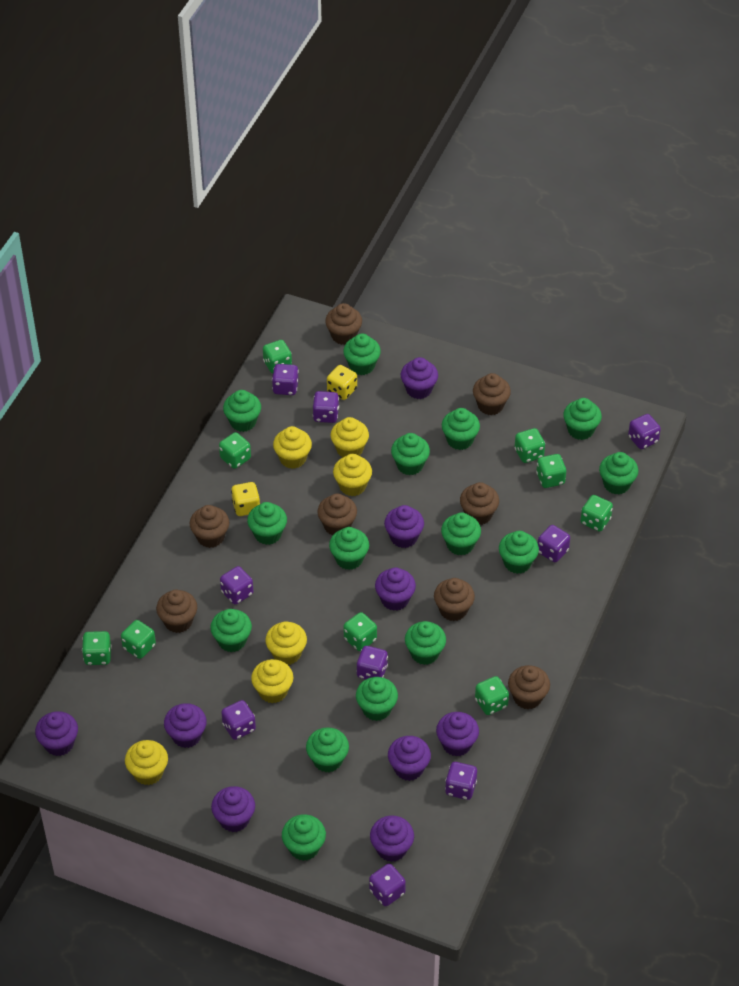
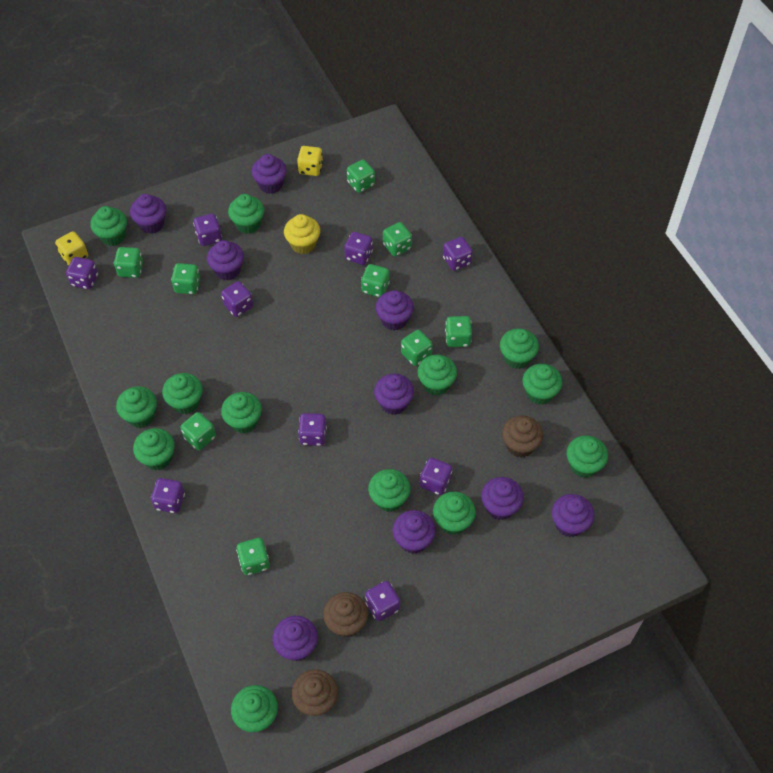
brown cupcake: [156,590,197,633] [190,505,229,548] [317,493,357,535] [325,303,362,345] [434,578,475,621] [460,482,499,525] [473,373,511,415] [508,665,550,709] = 8 -> [291,669,338,716] [323,592,368,637] [502,415,543,457] = 3
green cupcake: [210,609,252,652] [223,390,261,432] [247,502,287,545] [282,814,326,861] [306,727,349,772] [329,527,369,570] [343,334,381,375] [356,677,398,721] [391,433,430,475] [405,621,446,665] [441,512,481,556] [442,408,480,450] [499,531,539,574] [563,398,602,440] [599,452,638,495] = 15 -> [90,206,127,246] [116,386,157,428] [133,428,175,470] [162,373,203,414] [221,392,262,434] [228,194,264,234] [231,685,278,732] [368,469,410,512] [417,354,457,396] [433,492,476,535] [500,328,539,369] [522,364,562,405] [567,435,608,478] = 13
yellow cupcake: [125,740,168,785] [251,659,293,703] [265,621,307,665] [273,426,312,469] [330,417,369,458] [333,454,372,496] = 6 -> [284,214,320,254] = 1

